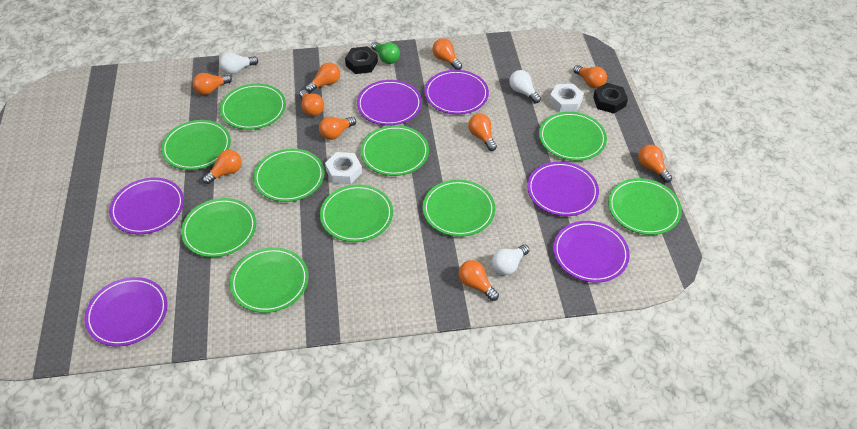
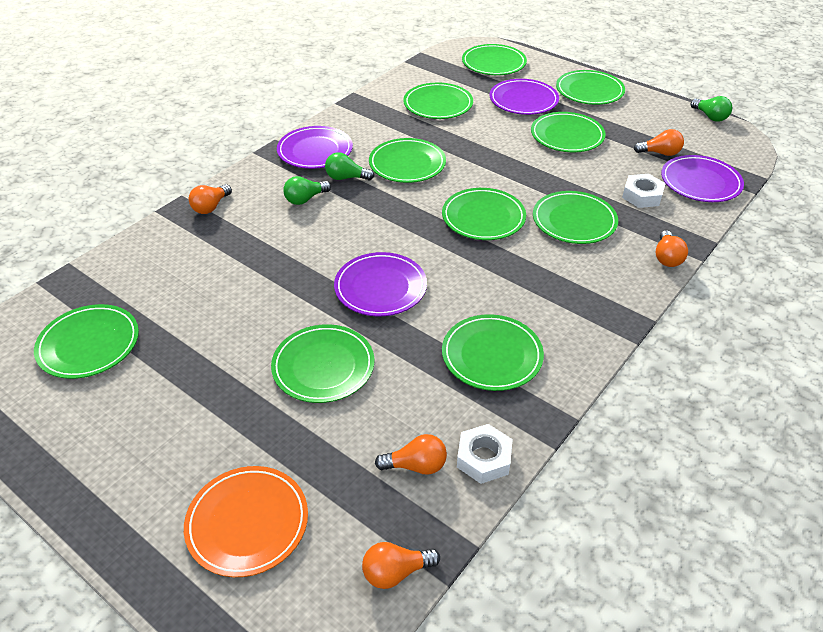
black nut: [345,46,378,74] [593,83,628,114] = 2 -> none = 0
green light bulb: [371,42,400,64] = 1 -> [283,176,331,205] [325,152,374,180] [691,96,732,122] = 3
orange light bulb: [193,73,232,95] [202,150,242,184] [299,90,324,116] [305,63,340,93] [319,117,356,140] [432,38,462,70] [459,260,499,301] [468,114,497,151] [573,65,607,89] [638,145,672,183] = 10 -> [189,184,232,214] [362,542,440,589] [375,434,447,475] [633,129,684,156] [656,230,688,267] = 5
orange plate: none = 0 -> [184,466,308,577] = 1
purple plate: [84,277,168,347] [109,178,184,234] [357,80,422,126] [424,70,489,114] [527,162,599,216] [553,221,630,283] = 6 -> [277,126,353,169] [334,252,427,317] [490,79,559,115] [661,155,744,202] = 4
white light bulb: [219,52,258,74] [492,244,529,275] [509,70,541,103] = 3 -> none = 0

